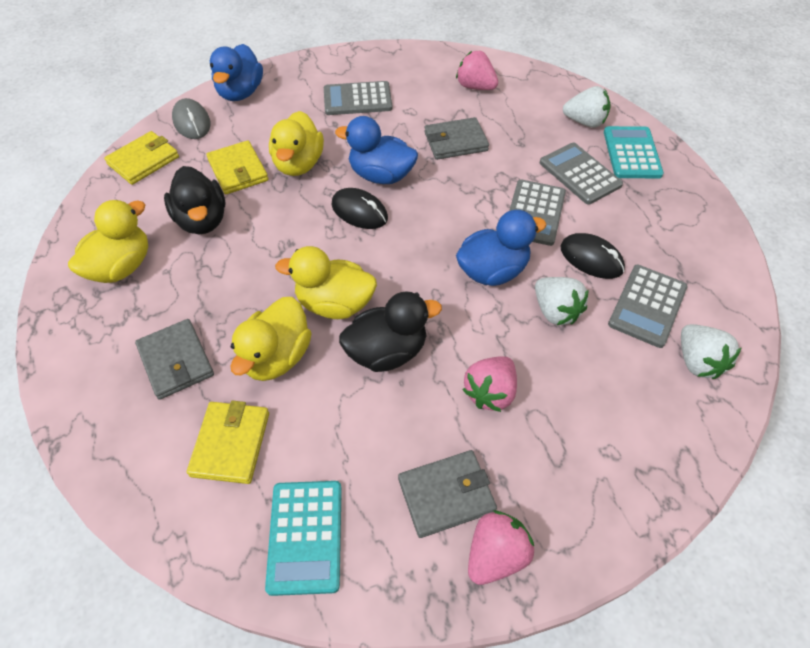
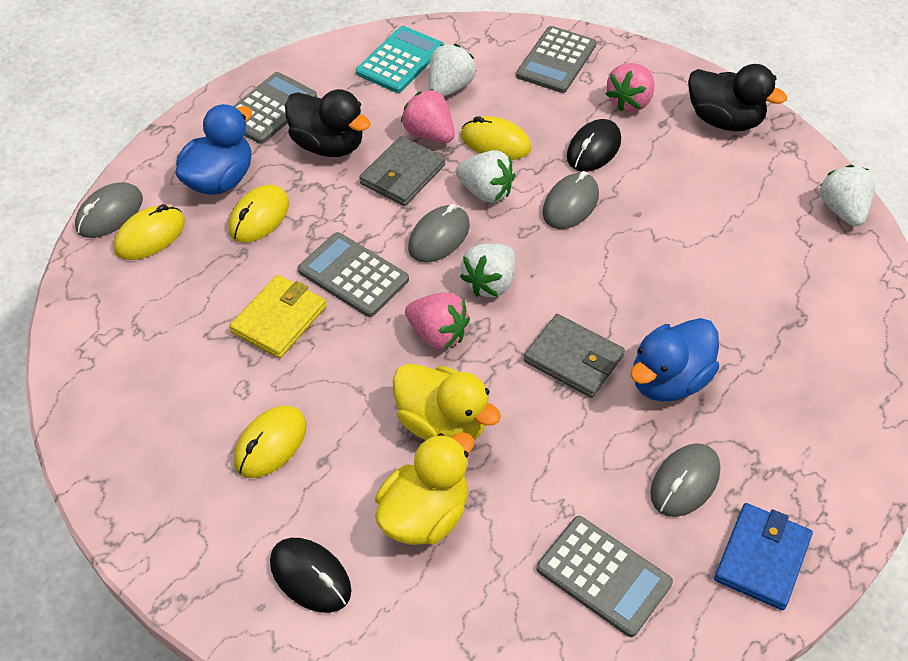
blue duck: [210,44,263,101] [335,116,418,184] [456,210,546,286] = 3 -> [176,104,252,195] [630,318,719,402] = 2
blue wallet: none = 0 -> [714,503,813,610] = 1
grey mouse: [172,98,211,139] = 1 -> [75,182,143,238] [408,204,470,263] [543,171,599,229] [650,443,720,517] = 4
grey wallet: [135,319,214,400] [398,450,497,538] [424,117,489,160] = 3 -> [359,136,445,206] [524,314,625,398] = 2
turquoise calculator: [265,481,342,596] [604,126,664,179] = 2 -> [356,26,444,93] = 1
white strawberry: [535,277,589,325] [563,86,611,128] [681,324,742,379] = 3 -> [429,44,476,97] [456,150,515,203] [460,243,515,297] [820,165,875,226] = 4
yellow duck: [68,200,148,283] [230,297,312,381] [269,111,324,176] [275,246,377,319] = 4 -> [375,432,474,545] [393,364,501,440] = 2
yellow mouse: none = 0 -> [114,204,185,260] [229,185,289,243] [234,406,306,478] [461,116,531,160] = 4
yellow wallet: [104,131,179,185] [187,401,269,484] [206,140,268,194] = 3 -> [230,275,326,359] = 1

